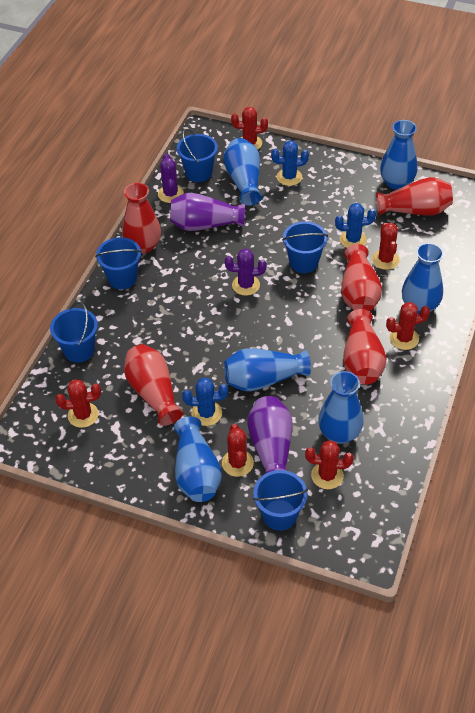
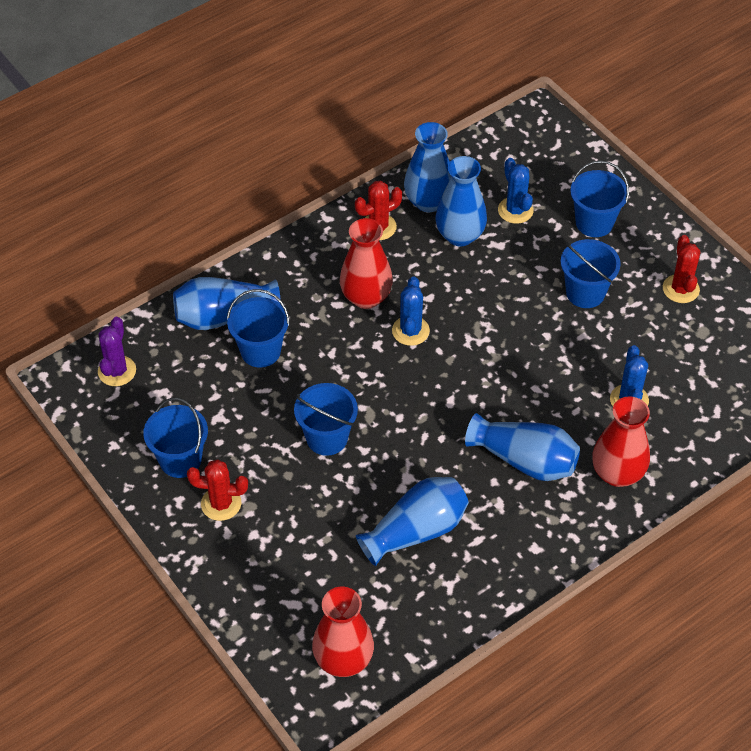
blue vase: [174,416,222,502] [224,138,262,206] [224,348,311,391] [318,371,364,444] [380,120,417,190] [402,243,443,314] = 6 -> [173,277,280,330] [356,477,469,566] [404,122,451,212] [435,156,487,246] [465,413,580,481] = 5
purple cactus: [158,153,184,203] [225,248,267,296] = 2 -> [98,317,136,386] = 1
purple vase: [170,193,245,231] [247,396,292,474] = 2 -> none = 0
red cactus: [55,379,101,428] [222,424,254,477] [231,107,268,150] [305,440,354,489] [372,223,400,270] [386,302,430,350] = 6 -> [187,459,248,521] [355,181,402,240] [663,235,700,303] = 3
red vase: [122,183,161,254] [124,344,184,426] [341,244,382,311] [343,309,386,385] [376,177,453,215] = 5 -> [312,587,374,677] [340,218,393,309] [592,396,650,487] = 3

